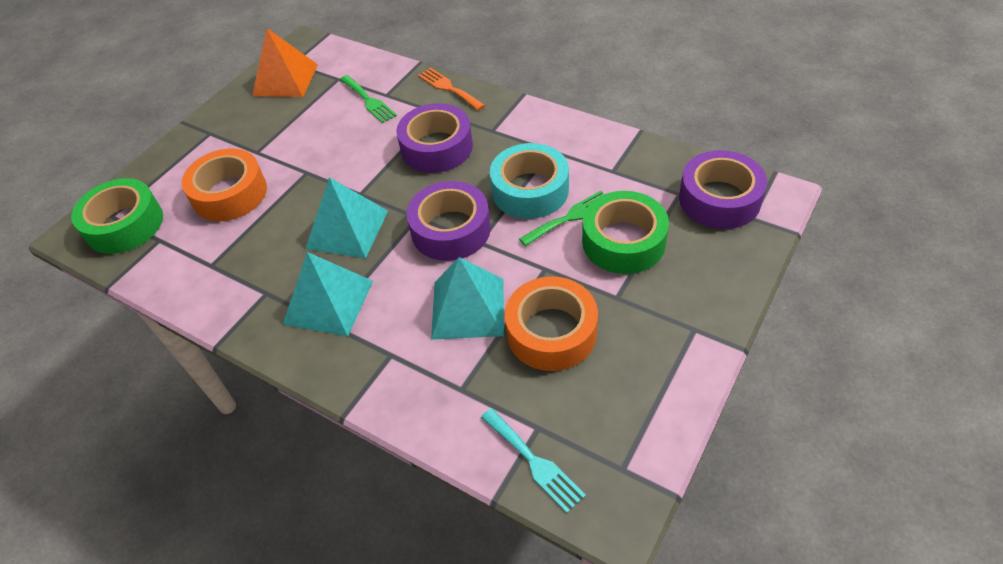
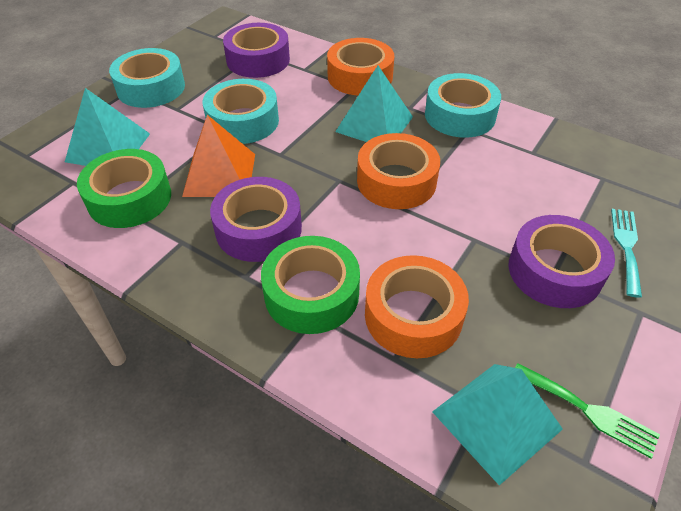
green fork: [340,75,397,123] [519,191,604,246] = 2 -> [515,363,660,458] = 1
orange fork: [418,68,485,110] = 1 -> none = 0
orange tape: [182,149,267,221] [505,276,598,371] = 2 -> [327,38,394,96] [357,133,440,209] [365,255,469,358] = 3
turquoise tape: [490,143,569,219] = 1 -> [109,48,185,108] [203,79,279,144] [425,73,501,138] = 3

